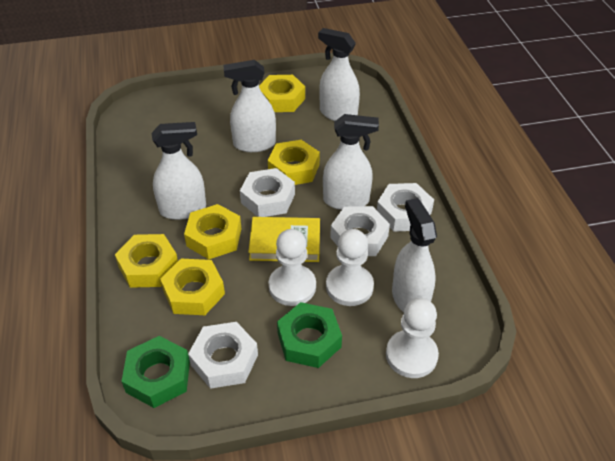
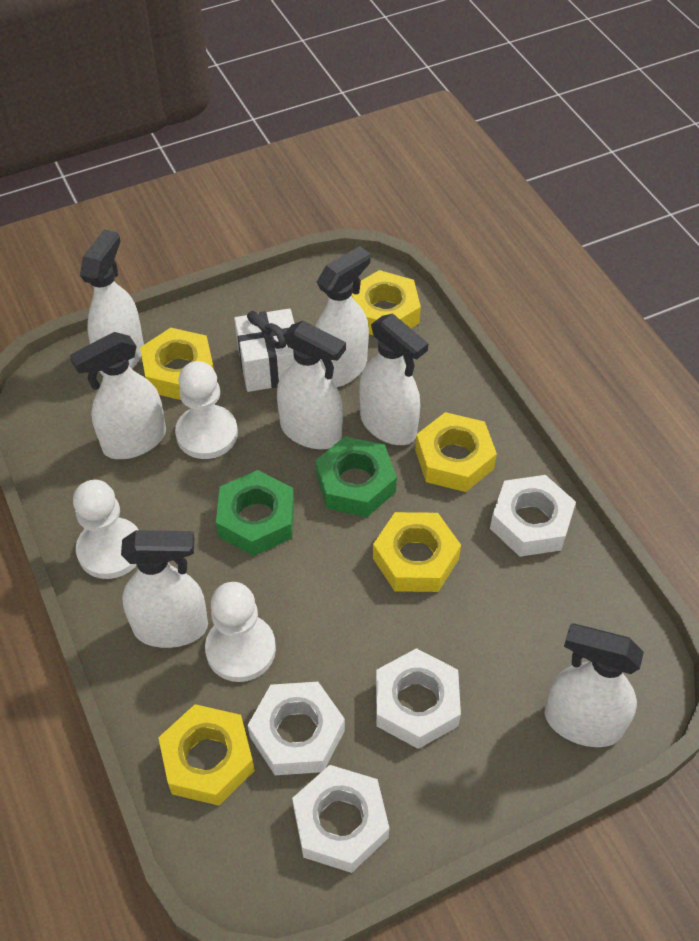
white gift: none = 0 -> [234,308,295,392] = 1
white spray bottle: [152,122,206,220] [223,60,276,152] [318,28,360,121] [323,114,379,210] [392,198,437,313] = 5 -> [70,332,166,459] [80,229,144,375] [121,530,208,648] [277,321,346,449] [315,246,370,387] [360,313,428,445] [545,624,644,747] = 7
yellow book: [248,217,320,262] = 1 -> none = 0

